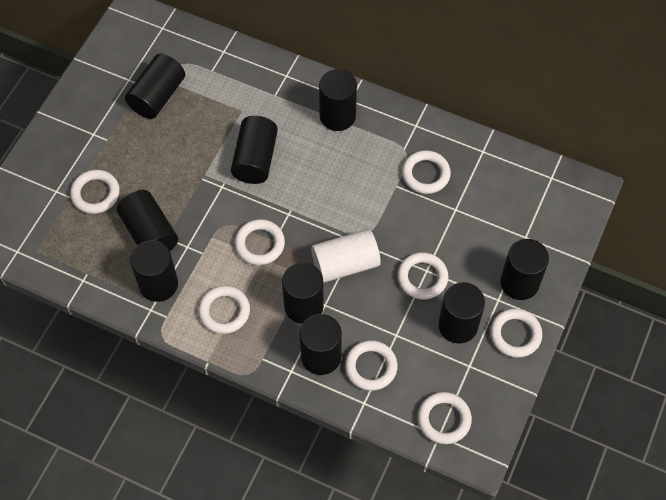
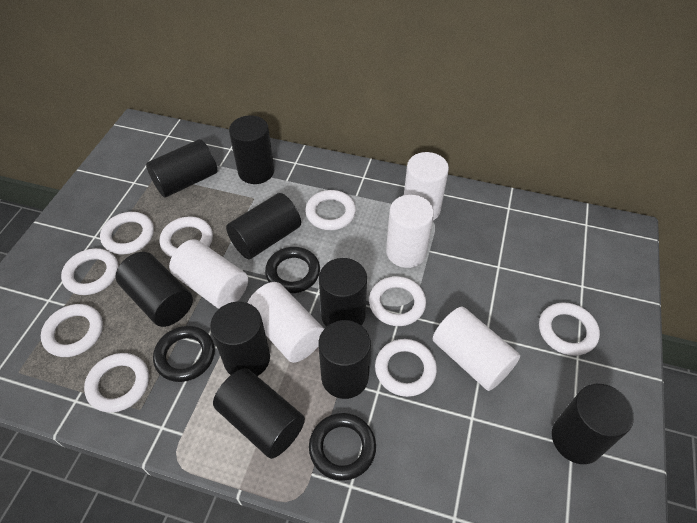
black ring: none = 0 -> [153,326,215,382] [265,247,320,293] [309,413,376,481] = 3
white cylinder: [311,229,381,283] = 1 -> [169,239,248,309] [247,282,324,363] [386,195,434,268] [404,152,449,220] [433,307,520,391] = 5
white ring: [70,170,120,214] [198,286,250,334] [234,219,285,265] [345,340,398,391] [397,252,448,299] [402,150,451,194] [418,392,472,444] [490,308,542,358] = 8 -> [41,304,103,357] [61,248,119,295] [84,353,149,413] [100,212,154,254] [160,217,213,257] [305,190,356,230] [369,276,426,326] [375,339,437,397] [539,302,600,356] = 9

